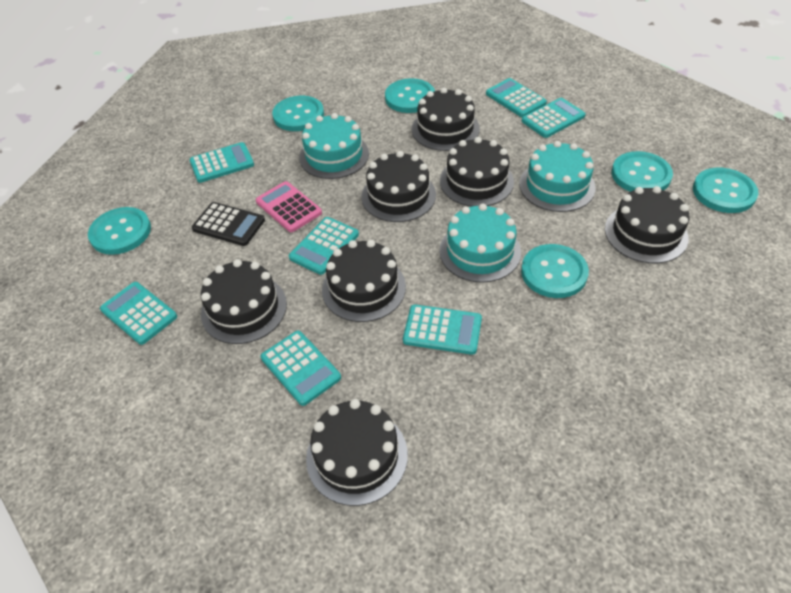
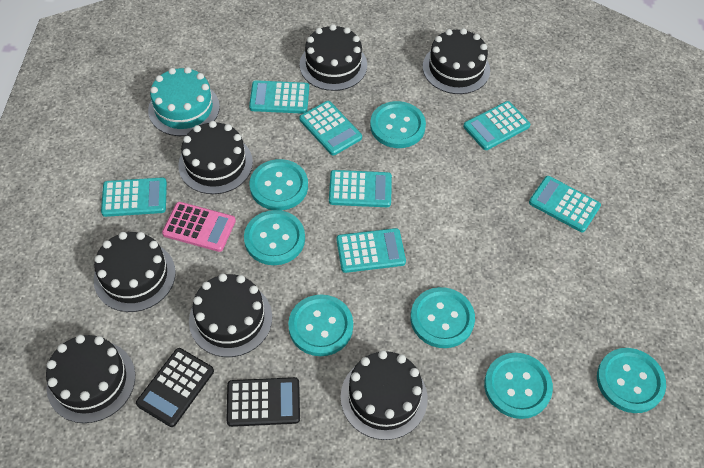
black calculator: [192,202,265,246] = 1 -> [136,348,214,427] [226,377,300,427] = 2
turquoise button: [88,207,151,255] [272,96,324,131] [385,78,435,113] [521,244,589,298] [612,151,673,192] [693,168,758,213] = 6 -> [244,210,305,265] [249,159,308,211] [288,295,353,356] [370,101,426,148] [410,287,475,348] [484,353,553,419] [597,348,666,413] = 7
turquoise cake: [299,113,369,179] [440,203,521,283] [519,141,596,212] = 3 -> [148,67,220,136] = 1

